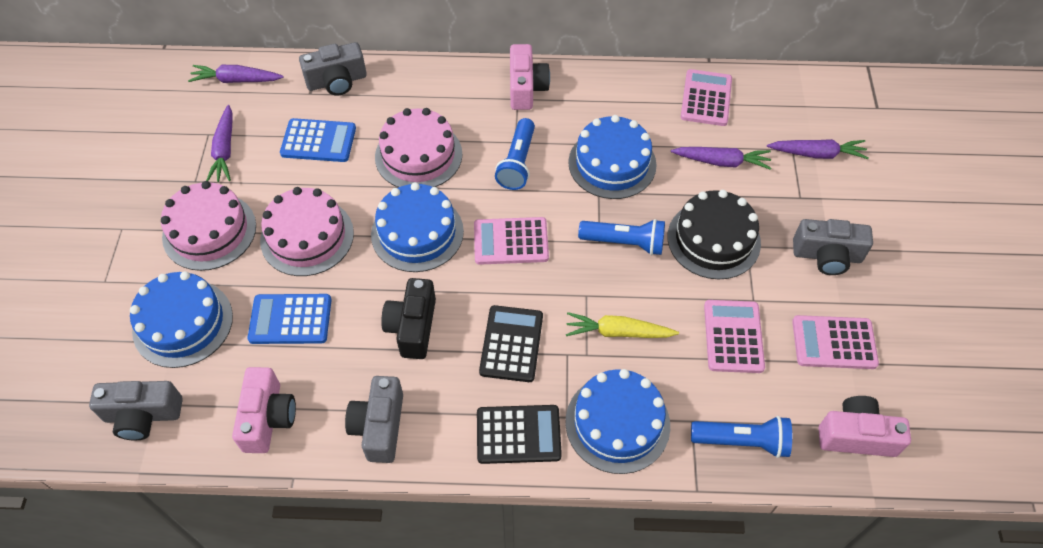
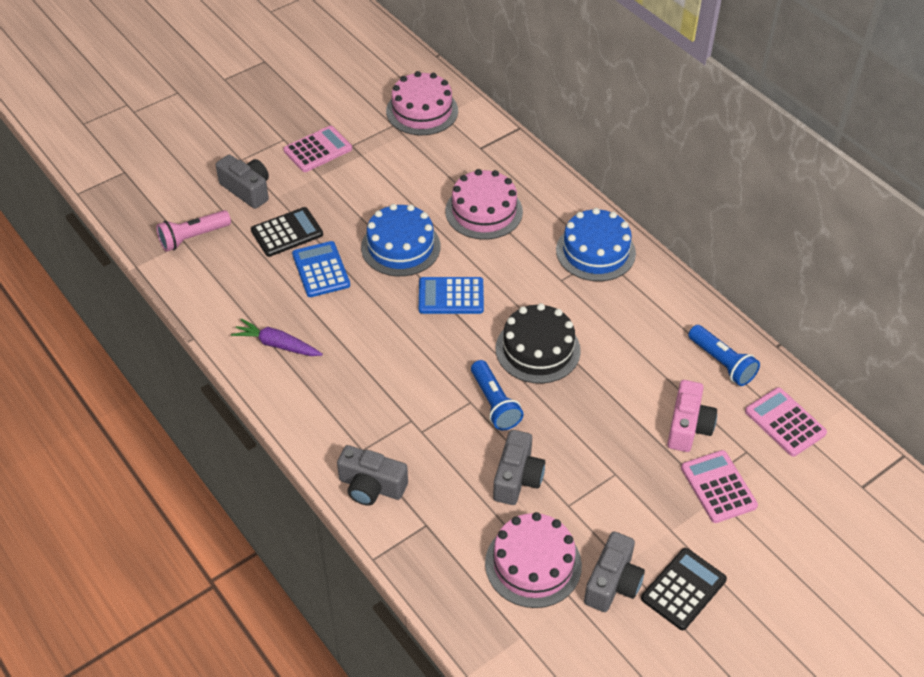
black camera: [381,278,436,359] = 1 -> none = 0
blue cake: [130,271,233,368] [371,182,464,272] [566,369,670,474] [568,115,657,199] = 4 -> [361,204,440,276] [556,208,636,281] = 2
blue flashlight: [495,118,535,190] [578,219,665,255] [691,416,792,458] = 3 -> [471,360,524,431] [688,325,760,386] = 2
pink calculator: [474,217,549,265] [681,69,732,126] [704,300,765,373] [792,315,879,369] = 4 -> [283,126,352,172] [681,450,758,523] [745,387,827,457] = 3
pink camera: [232,367,296,453] [510,44,550,110] [818,396,911,457] = 3 -> [667,380,717,452] = 1
pink flashlight: none = 0 -> [156,210,231,252] = 1
purple carrot: [188,65,284,83] [206,105,233,182] [671,147,772,170] [767,139,869,159] = 4 -> [231,319,323,356] = 1
yellow carrot: [566,312,679,338] = 1 -> none = 0

